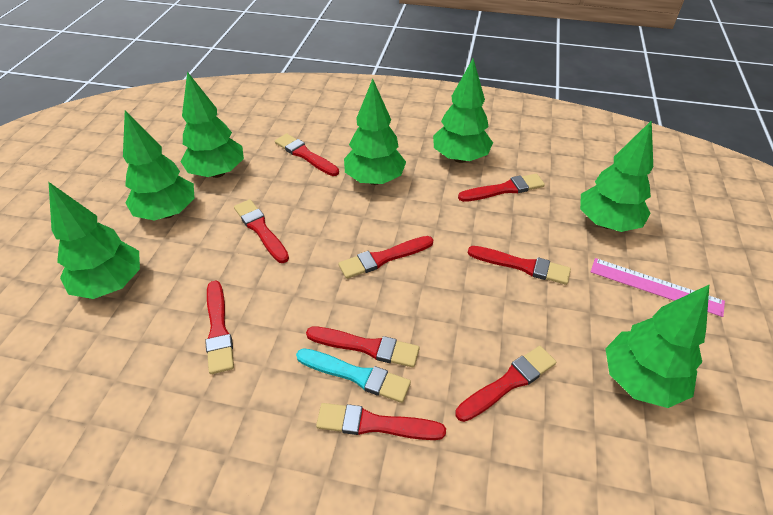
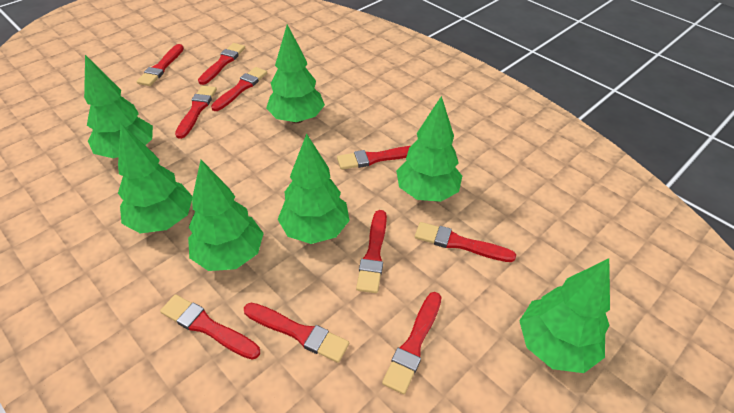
pink ruler: [591,258,725,317] = 1 -> none = 0
red brush: [205,281,234,374] [234,199,289,263] [275,134,339,176] [306,327,419,367] [316,403,446,440] [338,236,433,279] [455,346,557,422] [458,174,545,202] [468,246,571,285] = 9 -> [137,44,184,86] [160,294,260,360] [175,86,217,139] [198,43,245,85] [211,67,267,111] [244,303,349,363] [337,146,410,170] [356,210,387,293] [382,292,441,394] [415,222,516,262] = 10
turquoise brush: [296,348,411,403] = 1 -> none = 0

